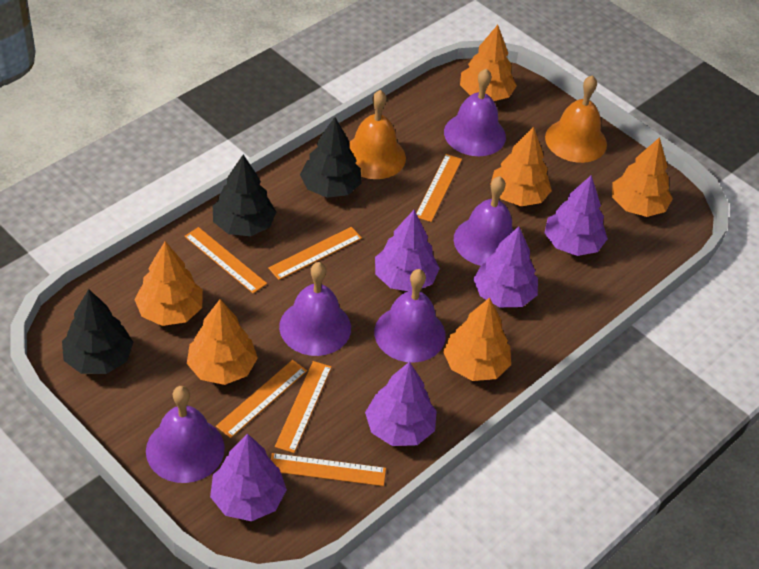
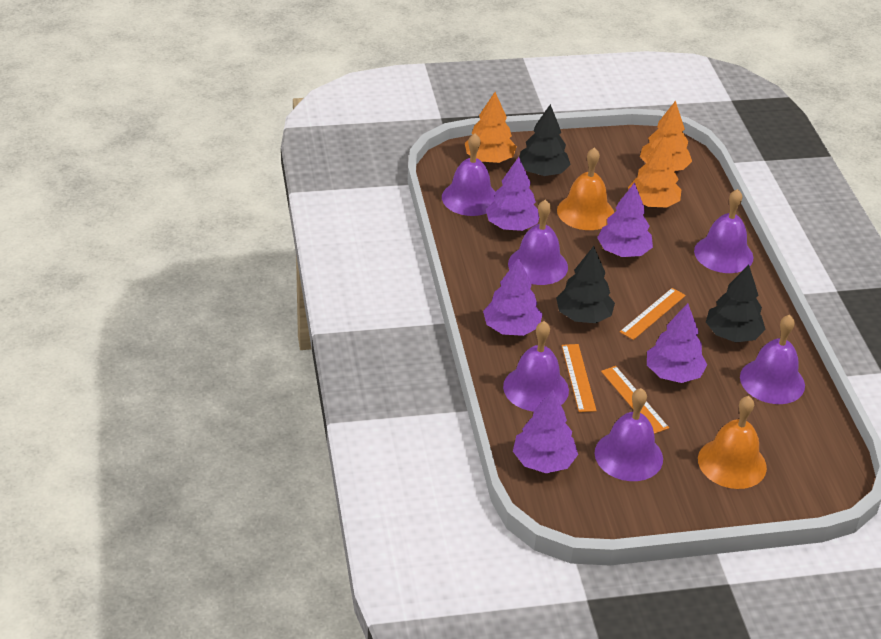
orange ruler: [184,227,267,294] [216,360,307,438] [268,227,362,280] [271,453,386,486] [275,361,332,453] [416,154,462,222] = 6 -> [562,344,597,412] [601,366,669,434] [620,288,686,340] = 3
orange tree: [134,241,203,326] [187,299,258,385] [443,297,511,381] [460,25,517,101] [490,126,552,206] [612,137,673,217] = 6 -> [465,92,517,163] [628,135,681,207] [640,101,692,171] = 3
purple bell: [146,386,225,483] [279,262,351,356] [374,269,446,363] [444,68,506,156] [454,176,514,266] = 5 -> [442,134,496,216] [503,321,569,411] [508,199,568,285] [594,388,663,481] [694,189,753,273] [740,315,805,404] = 6

